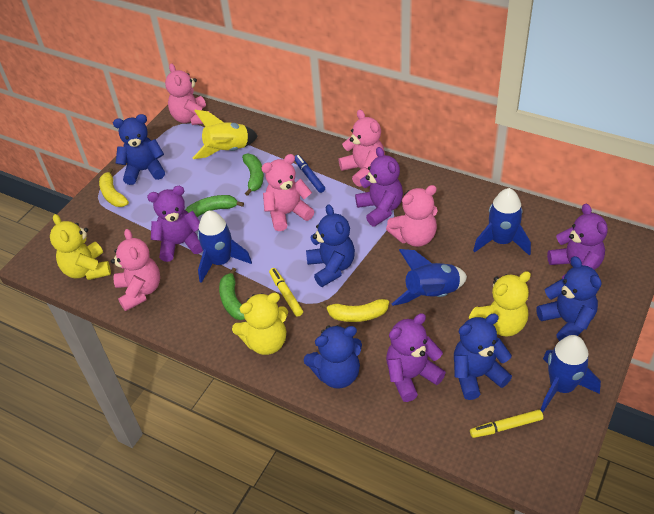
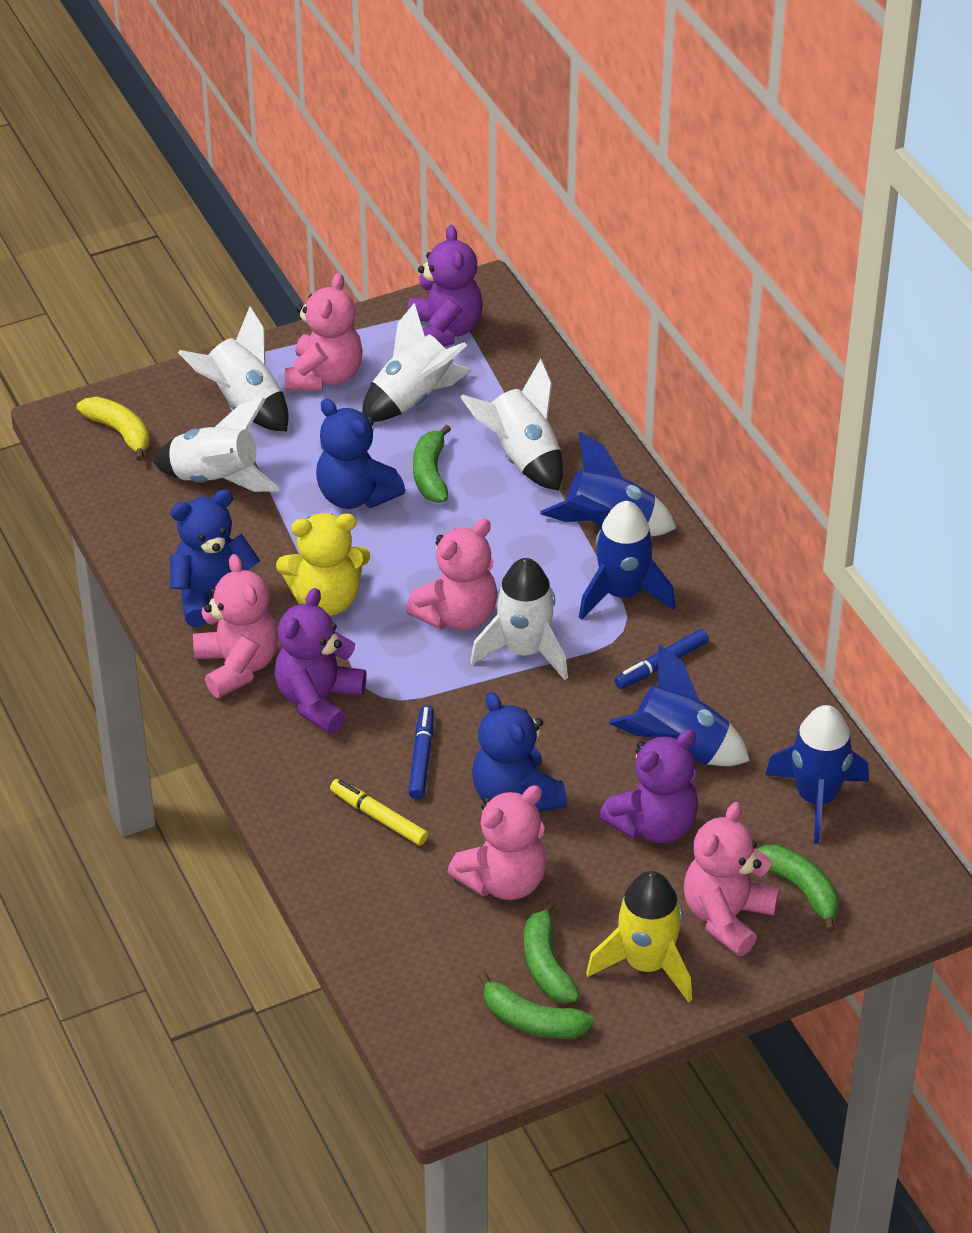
blue marker: [295,155,325,193] = 1 -> [408,705,434,799] [614,629,709,689] = 2
blue teddy bear: [113,114,165,185] [304,325,362,389] [306,204,355,287] [454,313,512,400] [536,256,602,341] = 5 -> [170,490,260,627] [316,399,405,509] [472,692,567,812] = 3
green banana: [186,195,244,217] [219,268,245,320] [242,154,264,196] = 3 -> [413,424,451,503] [478,971,594,1039] [524,900,580,1003] [757,844,839,932] = 4
purple teddy bear: [147,186,203,262] [355,147,403,227] [386,313,446,402] [547,204,608,279] = 4 -> [275,588,366,734] [408,225,483,347] [599,729,698,843] = 3
white rocket: none = 0 -> [153,397,280,492] [178,306,289,432] [362,303,471,422] [460,359,563,491] [470,558,568,680] = 5
yellow banana: [99,168,129,207] [320,299,389,322] = 2 -> [76,397,150,461] = 1
yellow marker: [269,268,303,317] [470,410,543,438] = 2 -> [330,779,428,846] = 1
yellow teddy bear: [50,214,111,280] [232,292,288,355] [469,271,531,337] = 3 -> [276,513,370,616] = 1

